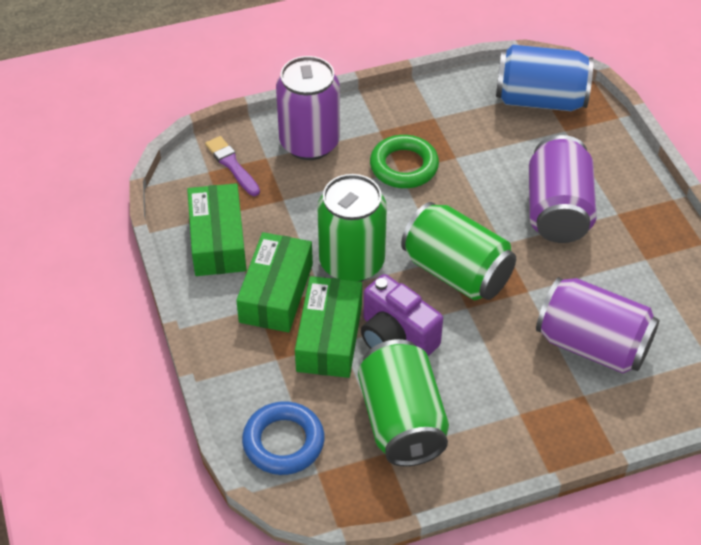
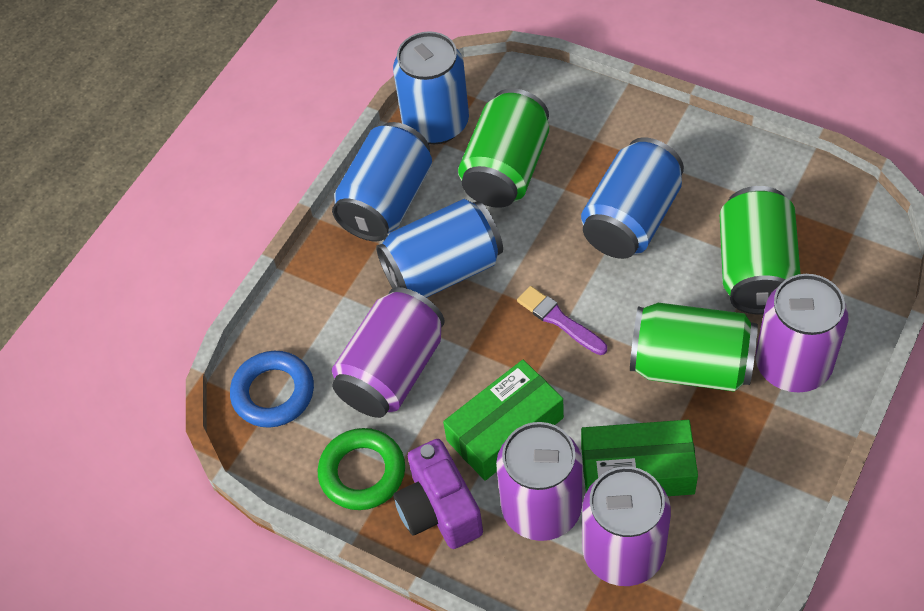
blue can: [496,45,594,111] = 1 -> [332,122,432,241] [376,199,503,298] [393,31,469,144] [581,137,684,259] = 4
green box: [187,183,246,276] [236,232,313,332] [295,276,362,378] = 3 -> [443,360,564,481] [581,420,698,496] = 2
purple can: [276,56,340,160] [529,135,597,243] [536,277,660,373] = 3 -> [332,287,445,418] [496,422,582,541] [582,466,671,586] [756,274,848,392] = 4

